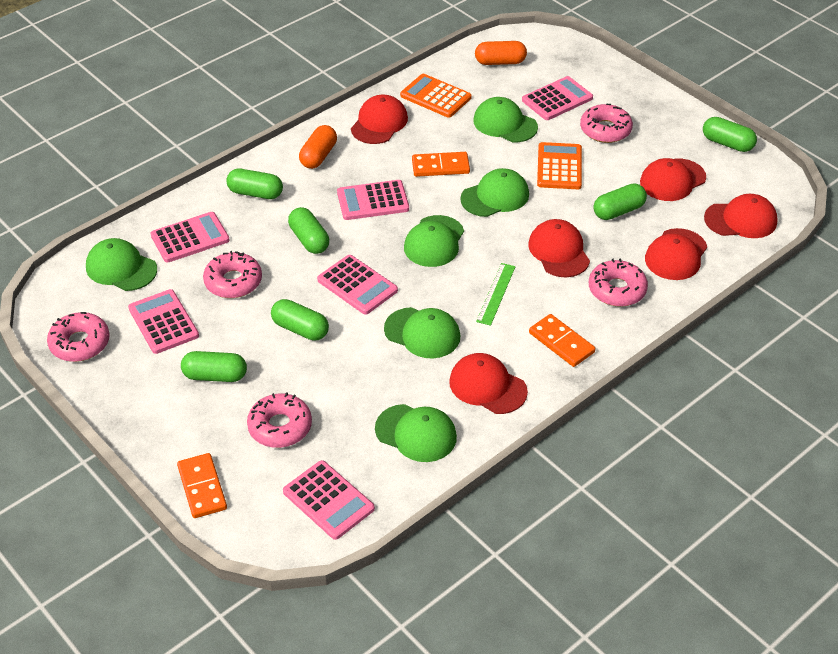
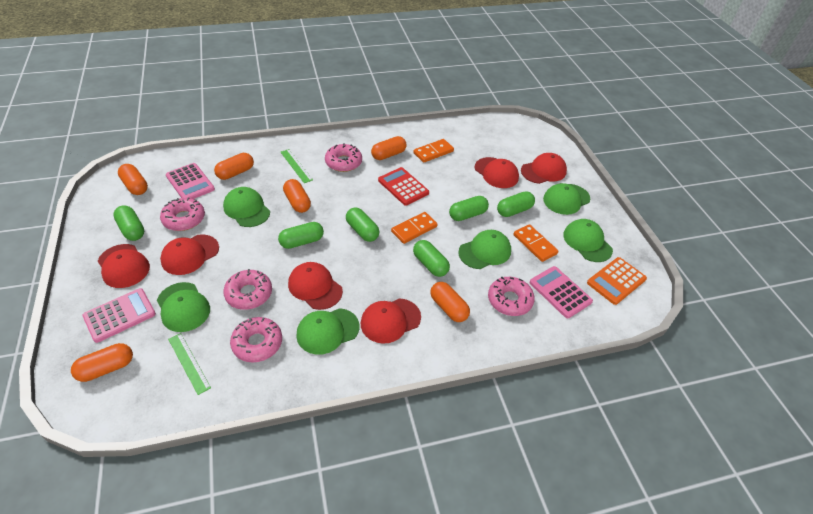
green ruler: [476,263,516,326] = 1 -> [168,333,211,395] [281,149,313,183] = 2
orange calculator: [400,74,471,118] [537,142,582,189] = 2 -> [587,257,647,305] = 1
orange capsule: [299,125,337,169] [475,41,527,65] = 2 -> [71,343,133,382] [118,164,148,195] [214,153,254,180] [283,179,311,213] [371,136,407,160] [430,282,470,322] = 6
pink calculator: [128,289,199,354] [151,212,230,263] [283,460,375,540] [317,255,398,315] [337,180,409,220] [522,76,593,120] = 6 -> [82,288,156,343] [166,163,215,199] [529,266,593,319] = 3
red calculator: none = 0 -> [378,167,429,206] = 1

